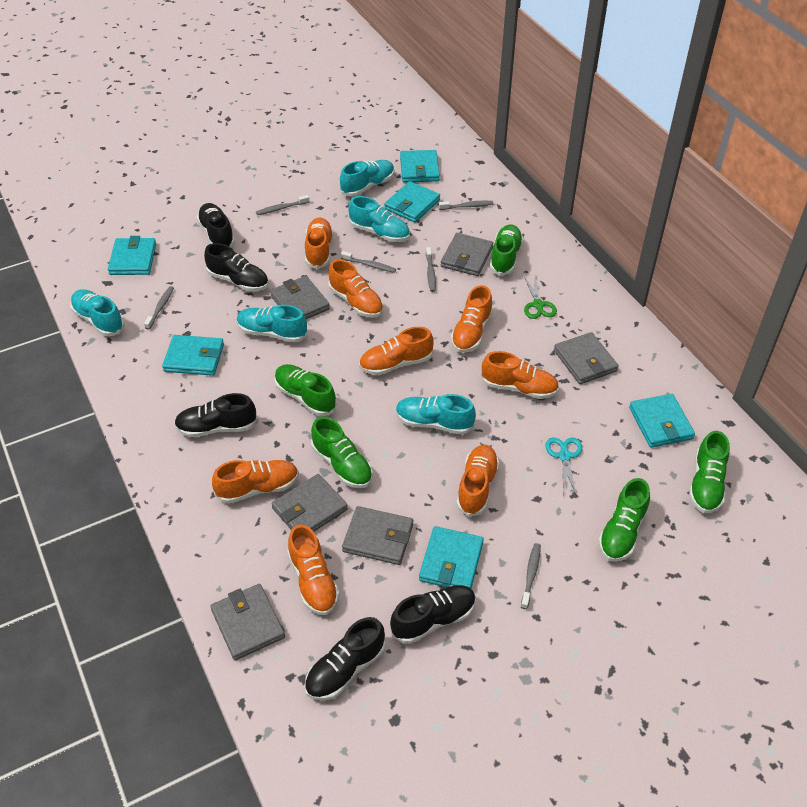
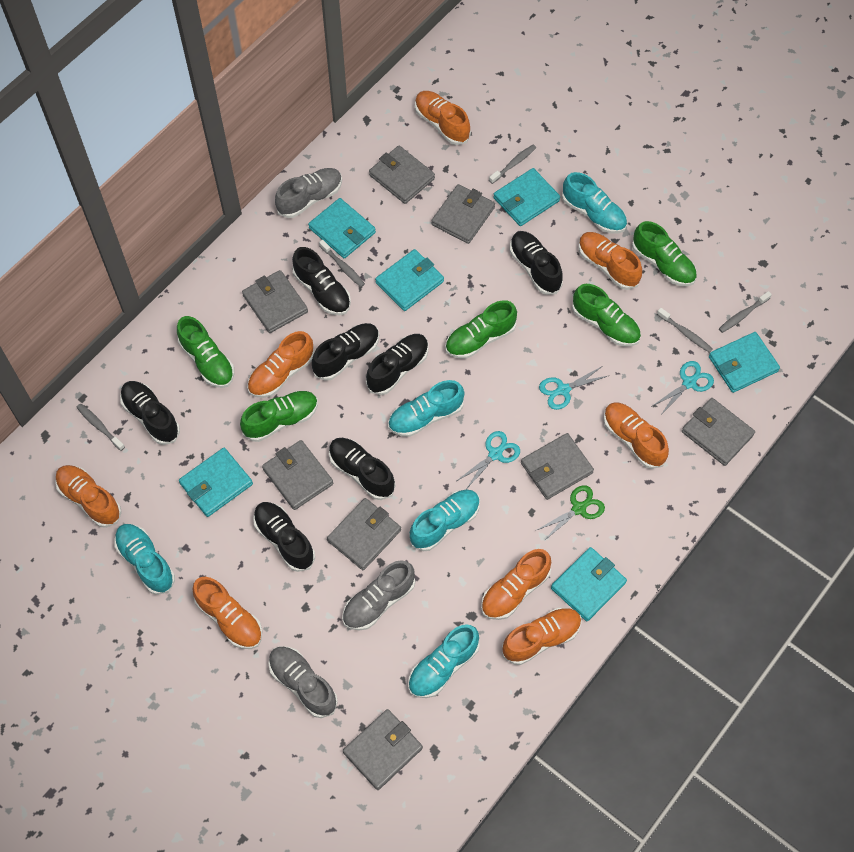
black shoe: [174,393,258,437] [197,203,235,247] [204,243,269,291] [304,617,386,700] [390,585,476,644] = 5 -> [120,381,180,445] [253,502,315,572] [292,247,351,316] [312,323,379,381] [329,438,396,500] [366,334,428,395] [510,231,563,295] = 7
grey shoe: none = 0 -> [269,646,338,718] [275,168,342,218] [342,560,415,631] = 3
grey toothbrush: [144,286,174,330] [256,195,309,215] [341,251,396,273] [426,247,436,292] [439,201,493,210] [521,543,541,609] = 6 -> [76,404,125,451] [319,240,365,287] [489,145,536,184] [657,308,712,353] [719,291,772,333] = 5
grey wallet: [210,584,285,660] [270,276,330,319] [271,474,348,532] [342,506,413,565] [441,233,493,276] [554,332,619,384] = 6 -> [242,270,308,333] [262,440,333,510] [327,498,401,570] [343,709,423,790] [369,145,435,204] [431,184,495,244] [521,433,594,500] [682,398,755,466] = 8
turquoise scissors: [546,437,582,496] = 1 -> [457,431,520,489] [539,367,607,410] [651,361,714,416] = 3

